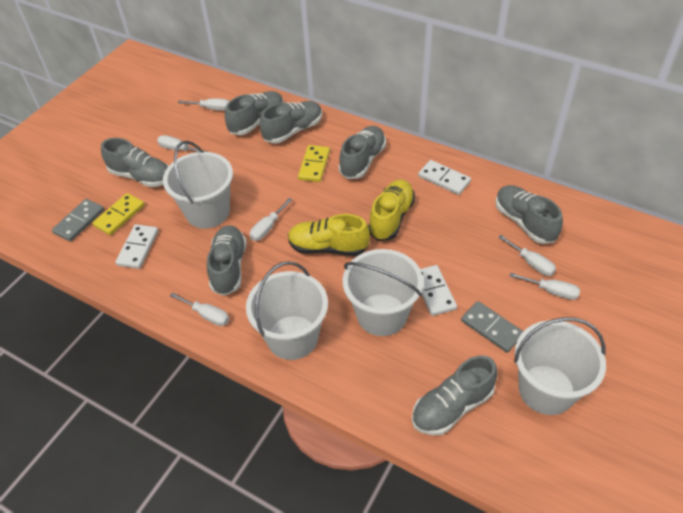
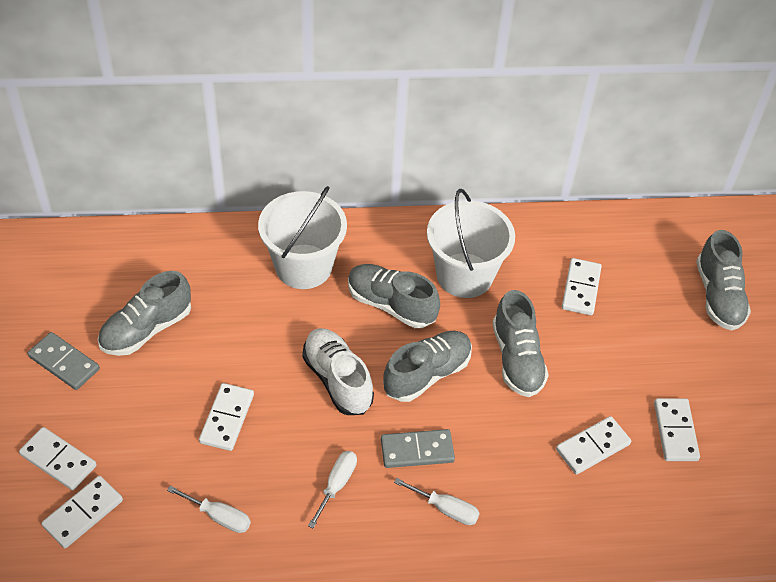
grey shoe: [101,138,168,187] [207,225,247,296] [225,91,284,135] [260,101,322,143] [339,126,386,179] [412,355,498,435] [496,185,563,244] = 7 -> [98,271,191,356] [348,264,440,328] [383,331,472,402] [492,290,549,397] [696,230,751,330] = 5
white bucket: [163,141,233,229] [246,261,328,360] [343,249,423,336] [514,317,606,415] = 4 -> [258,186,347,289] [427,189,515,298] = 2
white domino: [115,224,158,269] [418,160,471,195] [420,265,457,316] = 3 -> [19,427,97,490] [41,476,123,548] [199,383,254,451] [556,416,631,475] [562,258,602,315] [654,398,700,461] = 6
white screwdriver: [157,135,207,152] [170,293,229,326] [178,98,230,111] [250,198,293,241] [498,235,556,276] [510,273,580,300] = 6 -> [167,485,251,533] [308,451,357,528] [394,478,480,525] = 3
white shoe: none = 0 -> [302,328,374,415] = 1
yellow domino: [92,193,145,235] [298,145,330,182] = 2 -> none = 0
yellow shoe: [288,214,370,256] [368,179,415,241] = 2 -> none = 0

